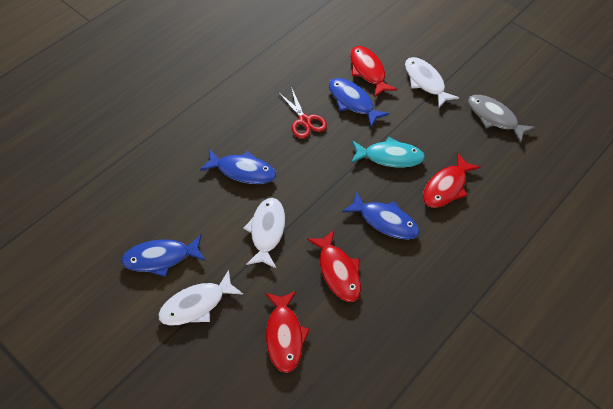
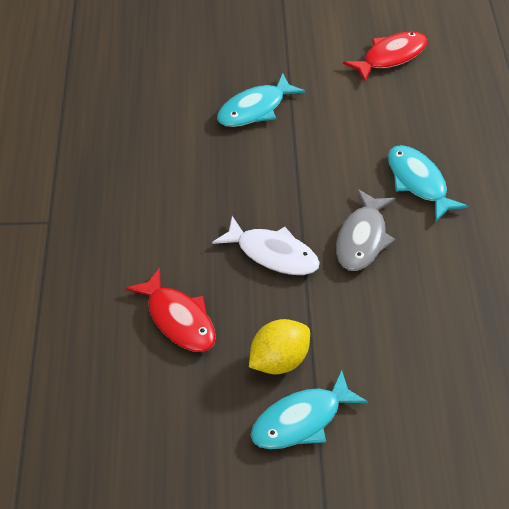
blue fish: [121,235,206,277] [200,148,276,184] [329,78,389,127] [342,192,420,239] = 4 -> none = 0
red fish: [265,291,310,373] [307,230,361,302] [350,46,397,97] [423,152,480,208] = 4 -> [126,268,216,352] [343,31,427,82] = 2
red scissors: [278,87,327,139] = 1 -> none = 0
turquoise fish: [351,137,425,168] = 1 -> [217,73,306,127] [251,370,368,449] [388,145,468,221] = 3
white fish: [158,270,243,326] [243,198,285,268] [405,57,459,108] = 3 -> [212,216,320,275] = 1
yellow lemon: none = 0 -> [249,319,310,375] = 1

